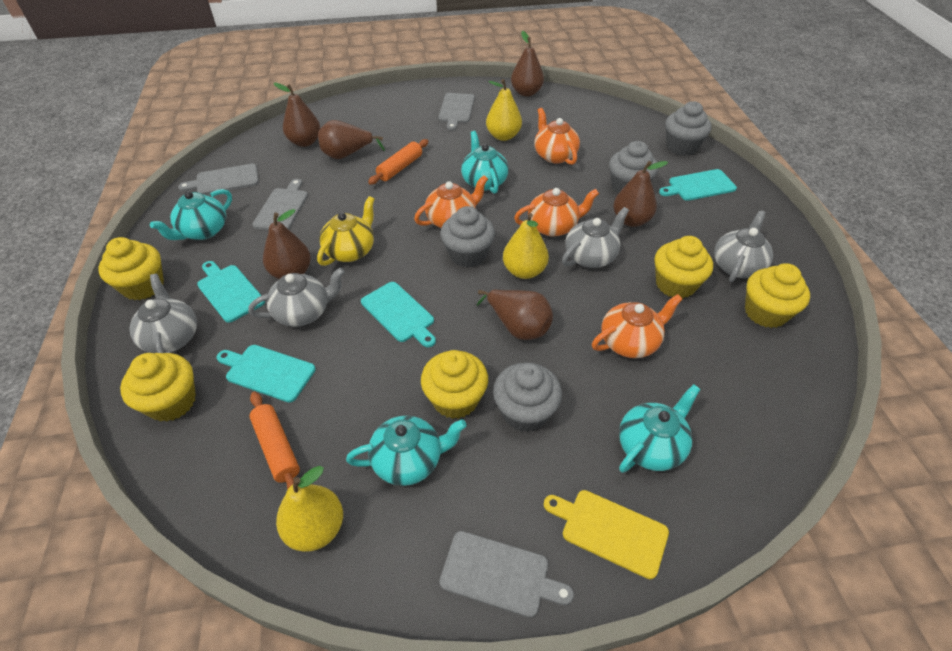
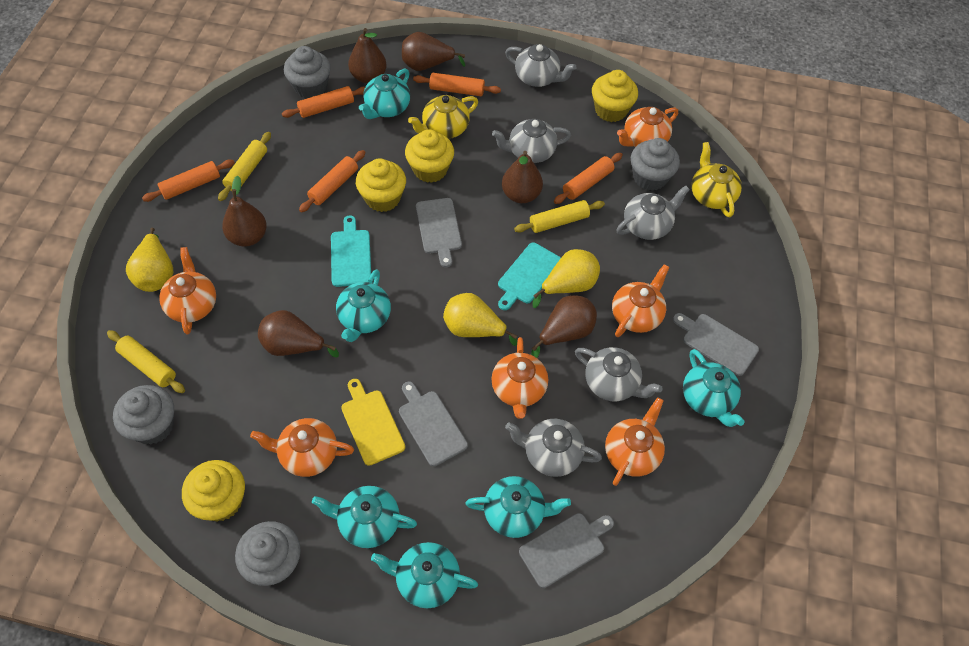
grey teapot: [129,274,197,353] [248,268,345,327] [562,207,629,268] [714,210,773,282] = 4 -> [492,119,571,163] [505,44,576,87] [505,419,602,477] [575,347,663,401] [616,186,690,240] = 5
orange rolling pin: [249,392,300,490] [368,139,429,185] = 2 -> [142,160,235,202] [282,86,365,118] [299,150,365,212] [413,73,501,96] [554,153,623,204] = 5
orange teapot: [414,175,488,228] [514,188,599,237] [534,108,580,165] [592,294,683,358] = 4 -> [159,247,216,334] [250,418,354,477] [491,337,548,419] [605,397,665,486] [612,264,670,337] [617,107,678,147] = 6
turquoise cutting board: [197,261,265,323] [216,345,316,403] [361,282,436,347] [659,169,737,201] = 4 -> [331,215,371,287] [498,242,561,310] = 2
turquoise teapot: [150,189,232,240] [346,415,467,486] [461,131,509,194] [619,384,701,473] = 4 -> [312,486,417,548] [336,269,391,342] [359,68,410,119] [371,542,478,608] [465,476,571,538] [683,349,745,427] = 6
yellow cupcake: [98,237,164,300] [120,353,196,422] [421,350,488,419] [654,236,713,299] [745,263,810,328] = 5 -> [182,460,245,521] [356,158,406,212] [405,129,454,183] [592,70,638,122] = 4
yellow rolling pin: none = 0 -> [107,330,185,393] [218,132,271,201] [514,200,605,233] = 3
yellow teapot: [317,196,375,266] = 1 -> [408,95,478,139] [691,142,742,218] = 2

